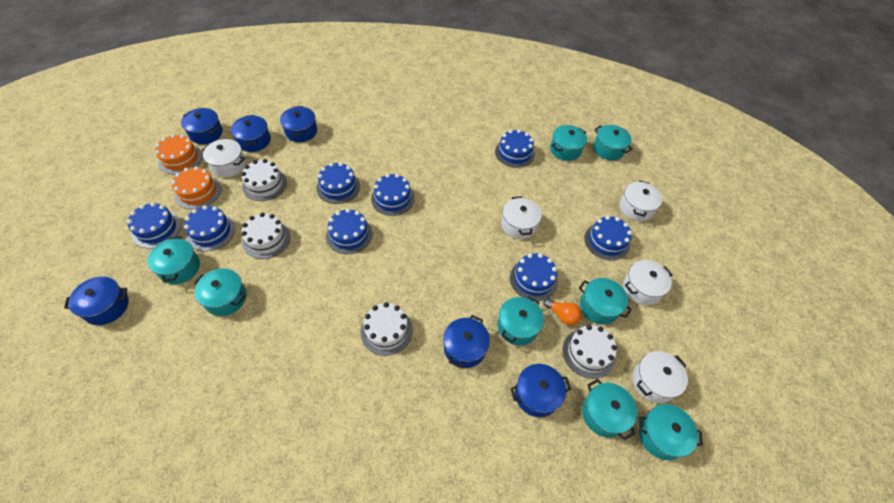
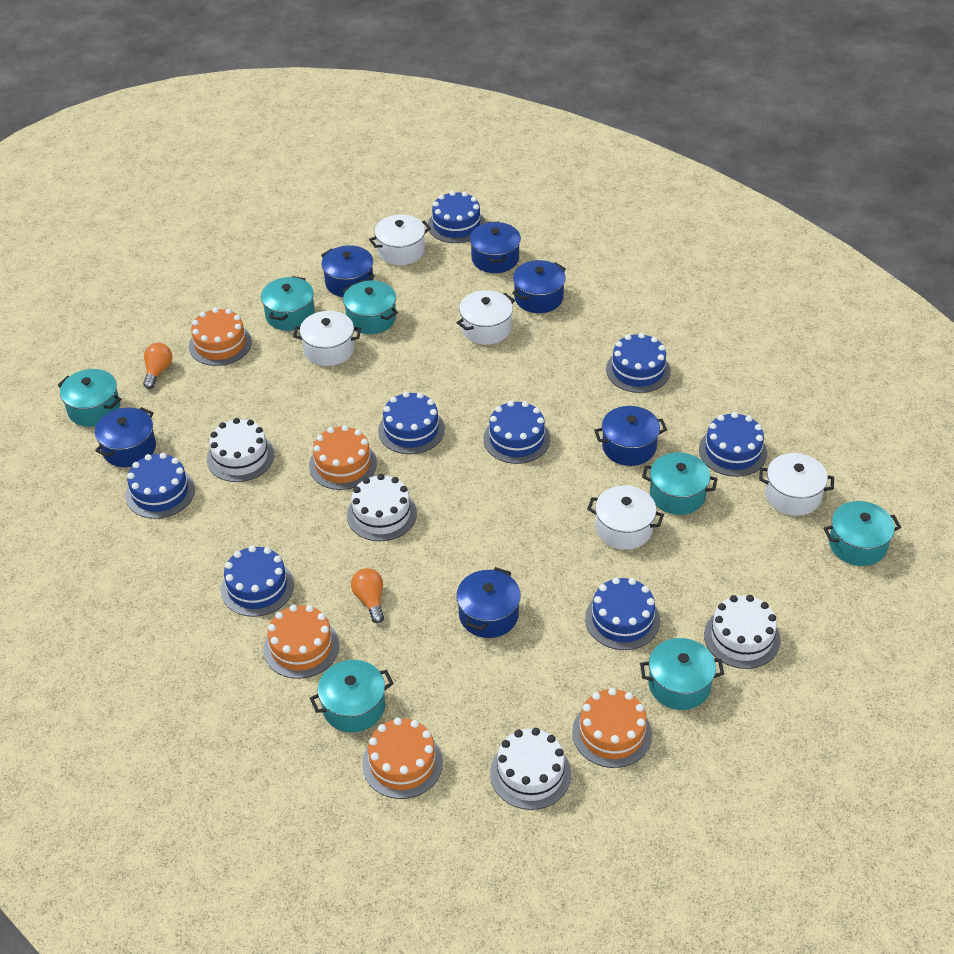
orange cake: [155,134,203,175] [172,166,221,209] = 2 -> [189,307,252,366] [264,604,339,679] [309,425,377,490] [362,718,443,799] [572,688,652,768] = 5
orange light bulb: [543,298,582,325] = 1 -> [143,343,172,389] [351,568,384,623] = 2
turquoise pot: [147,236,200,284] [194,269,247,316] [497,296,544,345] [550,125,587,161] [579,278,632,325] [582,379,637,440] [593,125,633,160] [639,404,703,460] = 8 -> [58,369,121,427] [261,276,315,331] [310,660,394,733] [342,280,398,334] [640,638,724,710] [642,452,718,515] [823,501,901,566] = 7

